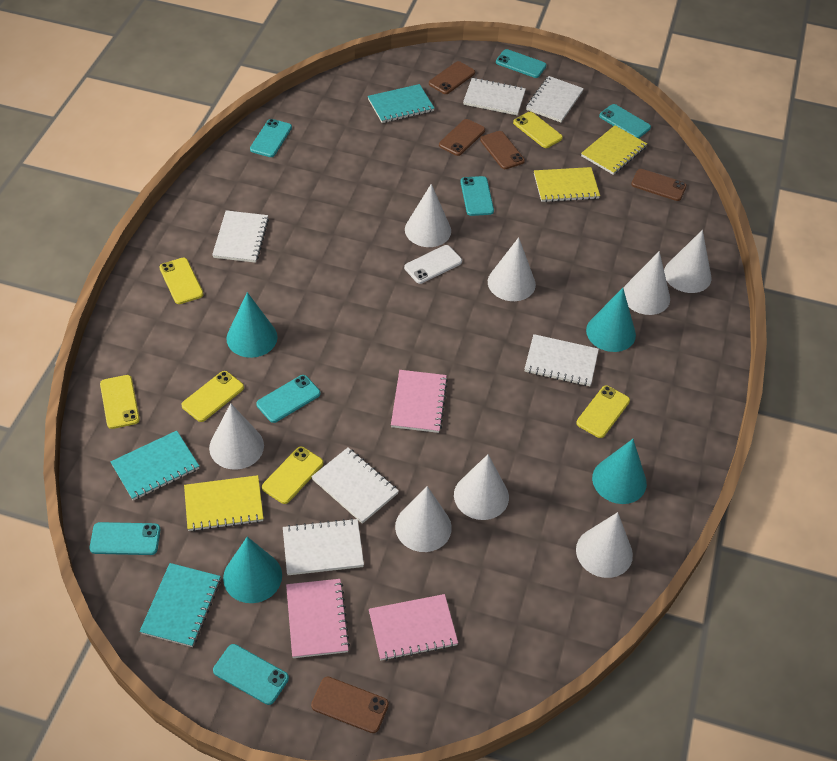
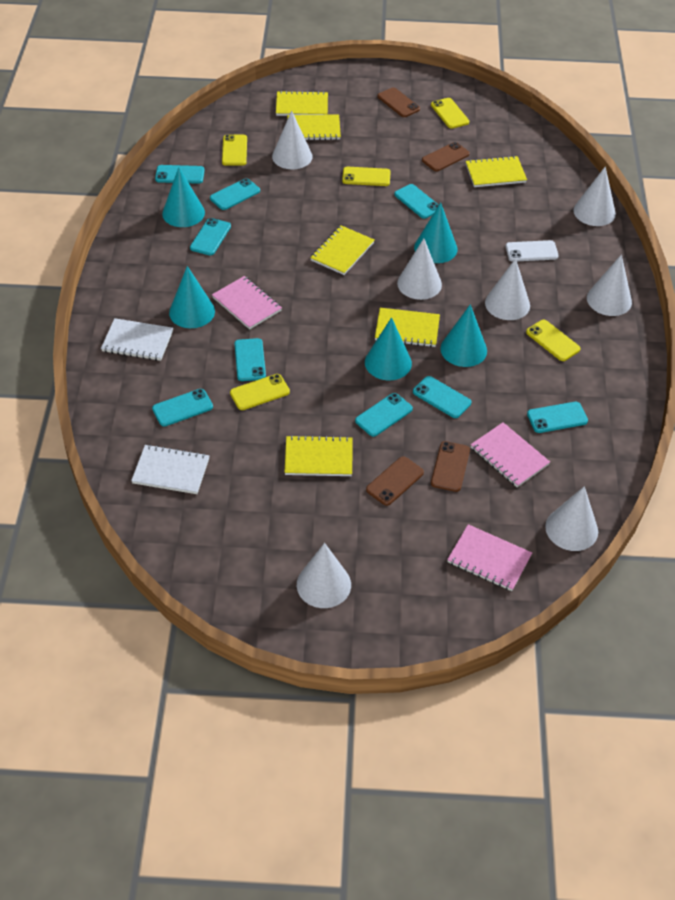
brown phone: [311,677,389,733] [429,61,475,94] [439,119,485,156] [480,131,525,169] [631,169,687,201] = 5 -> [366,456,424,506] [377,87,420,117] [422,142,470,171] [431,441,470,492] = 4
turquoise cone: [223,537,282,603] [226,292,278,358] [586,288,636,352] [592,439,647,504] = 4 -> [162,167,205,227] [169,266,215,328] [365,317,412,380] [414,202,457,263] [440,304,487,367] = 5
turquoise notebook: [110,431,199,500] [140,563,221,647] [368,84,434,123] = 3 -> none = 0
turquoise phone: [90,522,160,555] [213,644,289,705] [250,119,292,157] [256,375,320,423] [460,176,494,216] [496,49,546,78] [599,104,651,139] = 7 -> [152,389,213,427] [155,165,205,184] [190,218,231,256] [210,178,260,210] [235,338,266,381] [355,393,413,437] [394,184,439,219] [413,376,471,418] [527,402,588,433] = 9
white cone: [209,403,264,470] [395,486,452,552] [405,184,451,247] [454,454,509,520] [488,237,536,301] [576,512,633,578] [623,251,670,315] [664,230,711,293] = 8 -> [272,110,313,169] [297,543,351,608] [397,238,442,300] [485,258,530,320] [545,486,598,551] [573,166,616,226] [587,254,632,316] = 7
white notebook: [212,210,269,263] [283,518,364,575] [311,448,399,524] [463,78,526,115] [525,334,599,386] [526,76,584,122] = 6 -> [101,318,173,361] [131,444,209,494] = 2
yellow notebook: [184,475,264,532] [534,167,600,202] [581,125,647,175] = 3 -> [276,91,328,116] [284,435,353,476] [287,114,341,140] [310,225,374,275] [375,308,440,347] [466,156,527,187] = 6
yellow phone: [100,375,140,429] [159,258,204,304] [181,371,244,422] [262,447,323,504] [513,112,563,148] [576,385,630,438] = 6 -> [222,134,247,166] [230,374,290,410] [342,167,391,186] [431,98,469,129] [526,320,581,361] = 5

